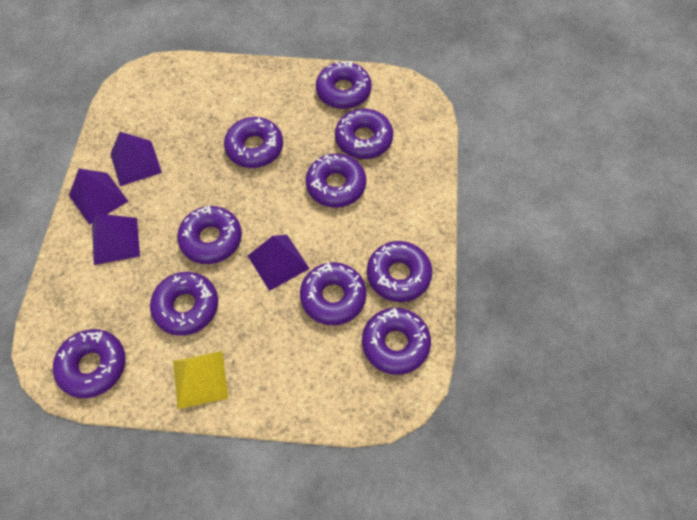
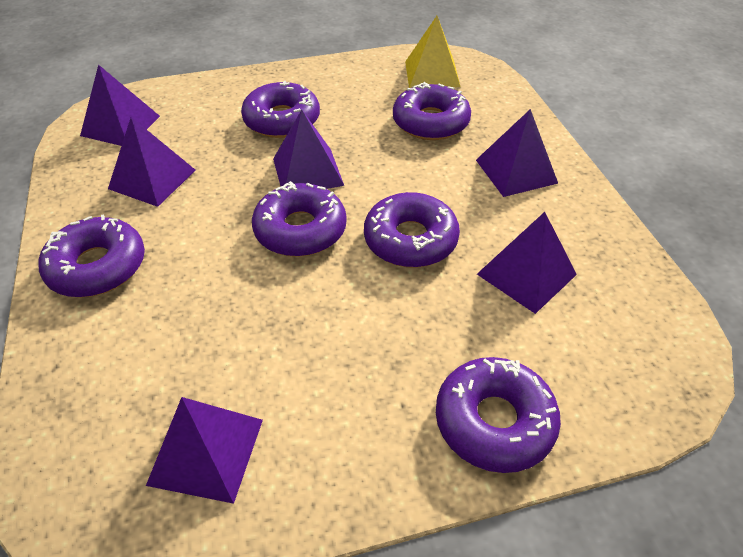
purple donut: [53,329,126,398] [150,272,218,336] [177,205,242,264] [224,117,283,168] [300,262,367,325] [305,153,366,208] [316,61,372,109] [335,109,393,159] [362,308,431,375] [367,241,432,302] = 10 -> [38,214,145,297] [241,81,320,138] [252,181,347,257] [364,192,460,268] [393,82,471,140] [436,357,561,473] = 6
purple pyramid: [69,168,128,225] [92,214,140,265] [110,132,162,186] [248,235,310,291] = 4 -> [80,65,160,146] [108,117,196,207] [146,397,263,504] [273,110,344,189] [476,109,558,197] [477,212,577,314] = 6

